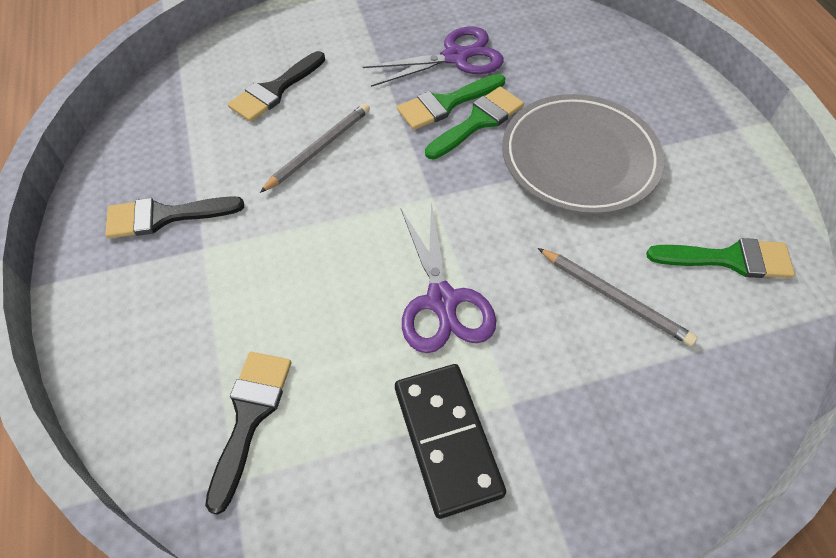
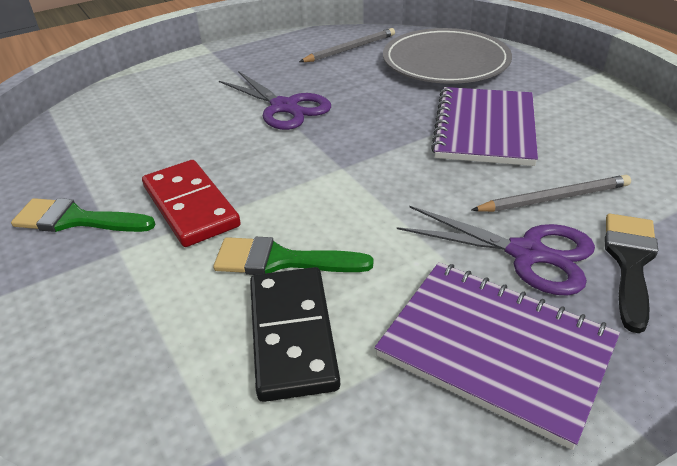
black brush: [105,196,244,239] [205,352,292,515] [228,51,325,122] = 3 -> [605,214,658,333] = 1
green brush: [397,74,505,130] [425,86,524,160] [646,238,795,278] = 3 -> [11,198,156,232] [213,237,373,275] = 2
purple notebook: none = 0 -> [375,262,620,450] [431,87,538,166] = 2
red domino: none = 0 -> [142,160,241,247] = 1

